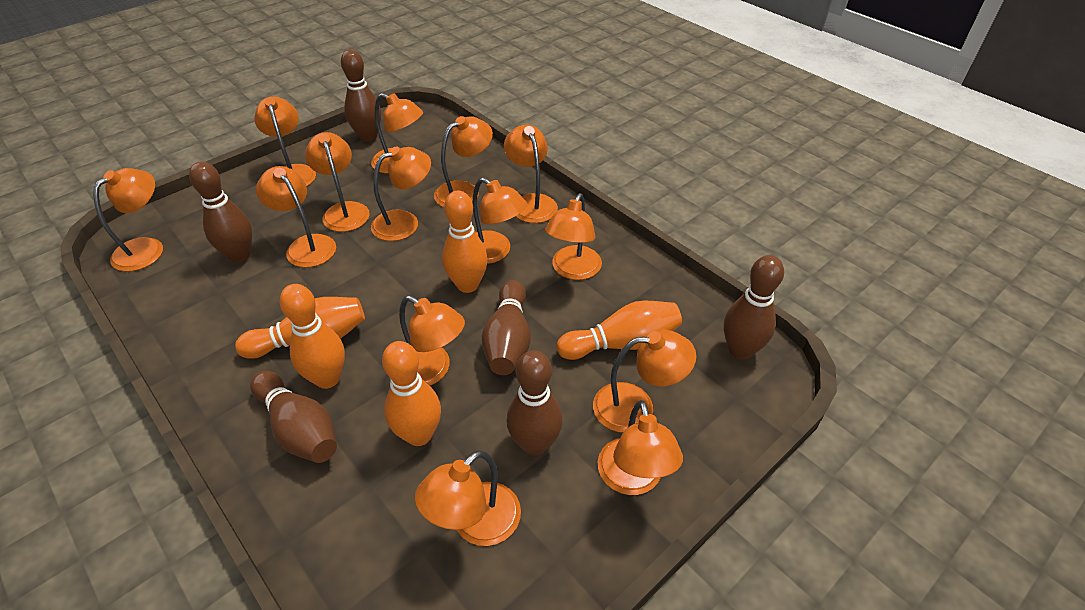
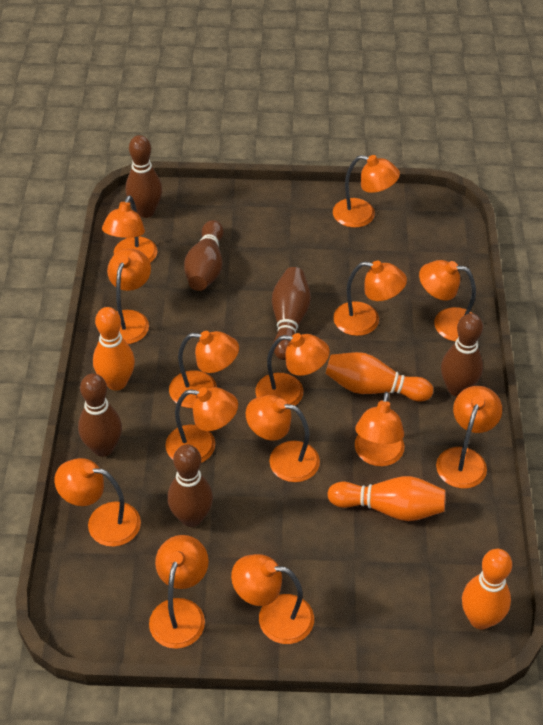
orange bowling pin: [235,297,365,359] [280,284,345,389] [382,341,441,446] [442,191,488,293] [557,300,682,360] = 5 -> [93,307,135,391] [326,352,433,402] [327,476,446,521] [462,549,512,629] = 4

